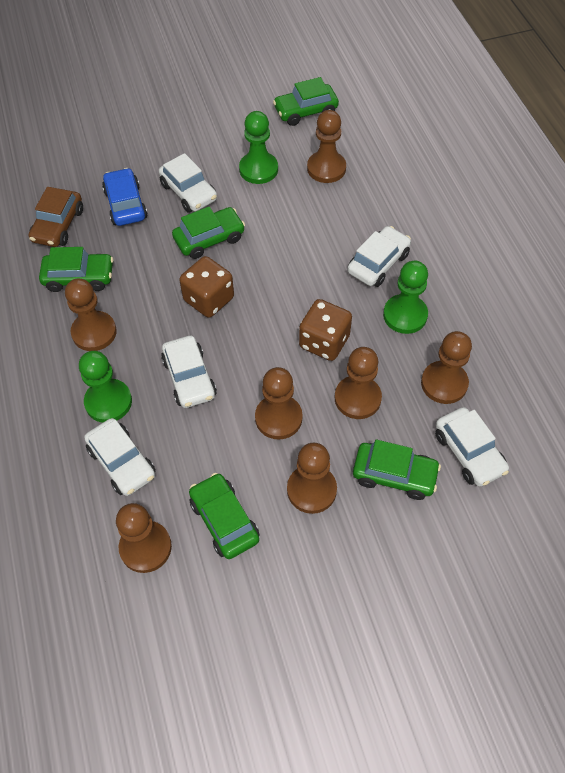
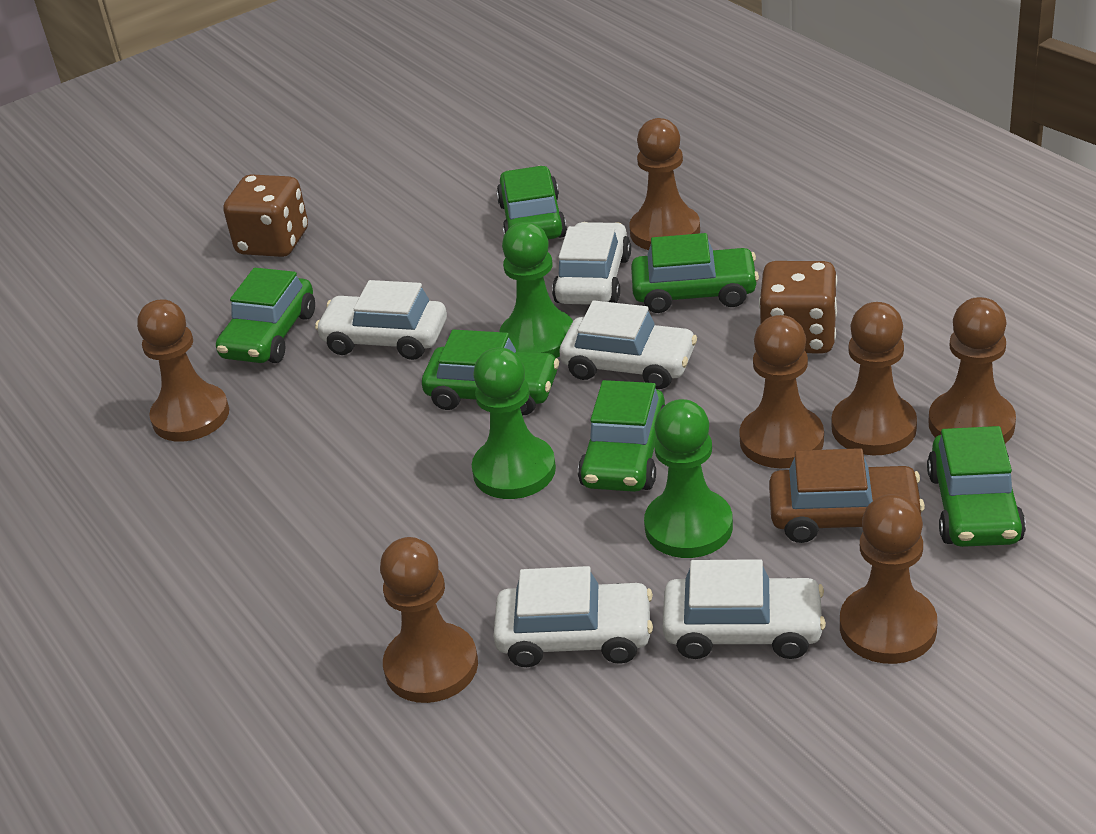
blue car: [102,168,147,226] = 1 -> none = 0
green car: [39,247,113,292] [172,207,245,259] [189,473,259,559] [273,77,339,126] [353,439,441,500] = 5 -> [216,268,315,363] [422,330,559,415] [497,166,567,239] [578,380,665,492] [631,233,759,313] [927,426,1026,547] = 6

